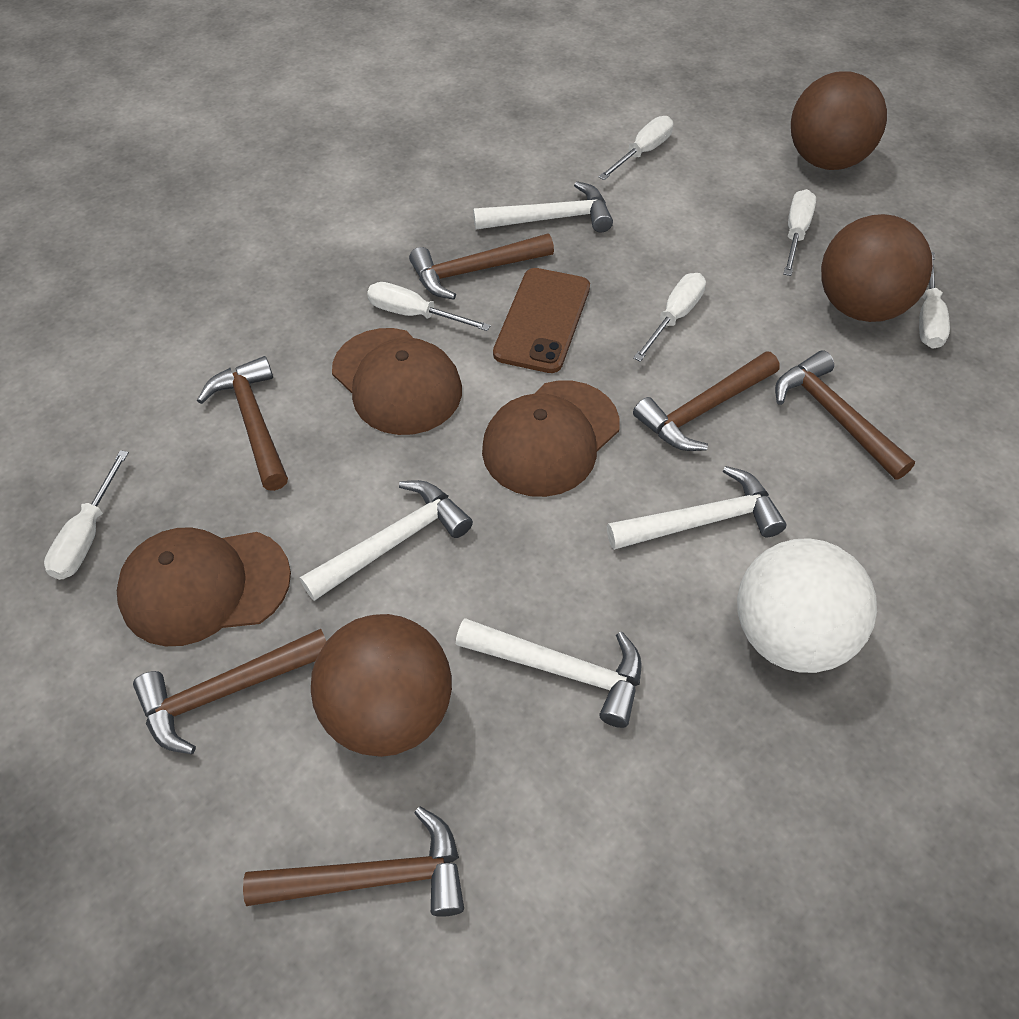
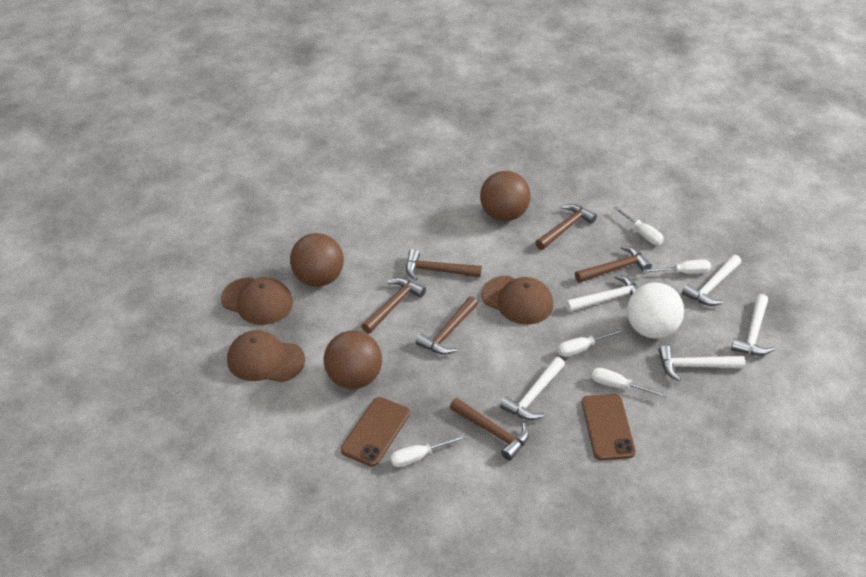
brown phone: [493,268,590,373] = 1 -> [341,397,410,467] [582,394,636,460] = 2
white hammer: [300,480,473,601] [456,618,642,728] [473,181,613,232] [607,466,786,550] = 4 -> [500,357,565,420] [565,275,638,312] [659,345,745,381] [682,255,741,306] [731,294,775,356] = 5
white screwdriver: [44,450,129,580] [367,282,491,331] [599,116,673,180] [633,273,706,362] [783,189,816,276] [919,252,950,349] = 6 -> [390,434,466,467] [558,328,624,357] [592,368,667,398] [613,206,664,245] [643,259,711,274] = 5

